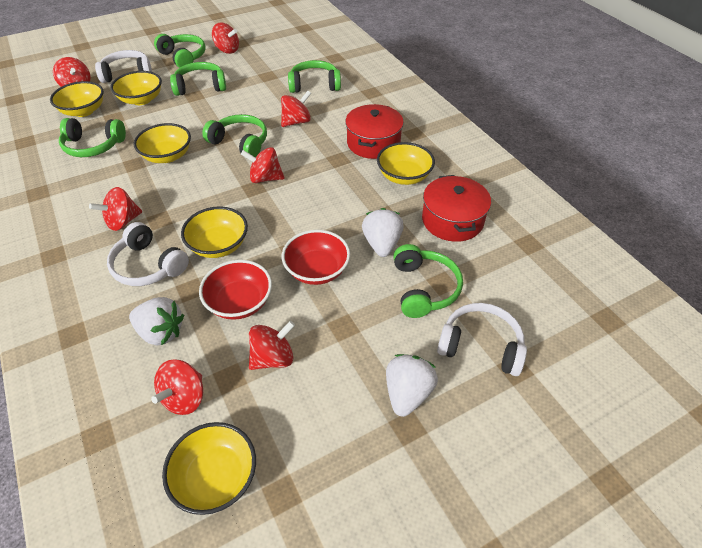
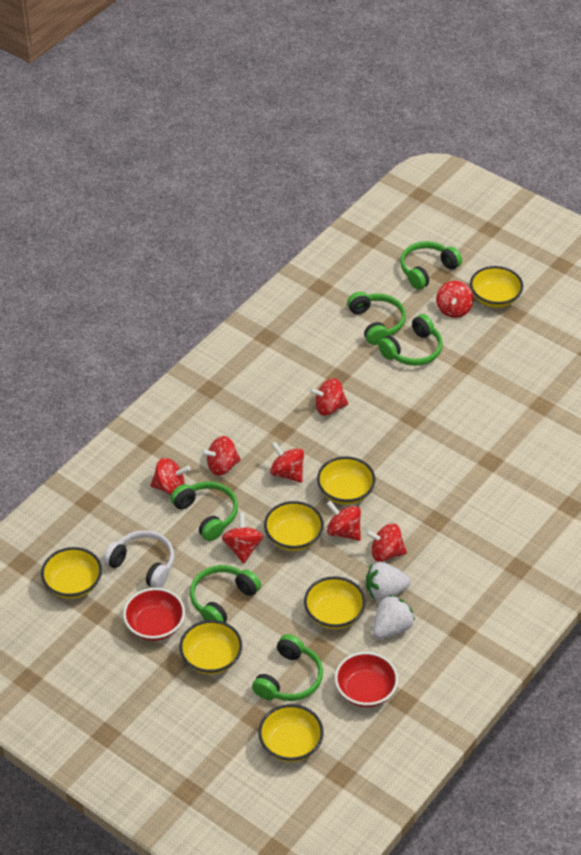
red pot: [345,104,404,159] [422,175,491,242] = 2 -> none = 0
red spinning top: [53,57,90,87] [89,187,142,231] [151,359,203,415] [212,23,239,54] [241,147,285,183] [249,321,295,370] [281,91,311,127] = 7 -> [150,458,190,495] [201,436,241,476] [222,513,264,564] [270,442,304,483] [309,378,348,416] [327,501,361,541] [365,523,407,562] [436,281,474,318] = 8
white headphones: [95,50,152,83] [107,222,189,286] [437,303,527,376] = 3 -> [103,530,175,588] = 1
white strawberry: [129,297,184,345] [362,208,404,257] [386,354,438,417] = 3 -> [366,562,411,601] [373,595,415,639] = 2
yellow bowl: [50,81,104,117] [110,71,162,105] [133,123,191,163] [162,422,256,515] [181,206,248,258] [377,142,435,185] = 6 -> [41,547,102,599] [180,620,242,674] [258,704,324,762] [264,501,324,551] [304,576,366,629] [317,456,376,505] [470,266,523,308] = 7

